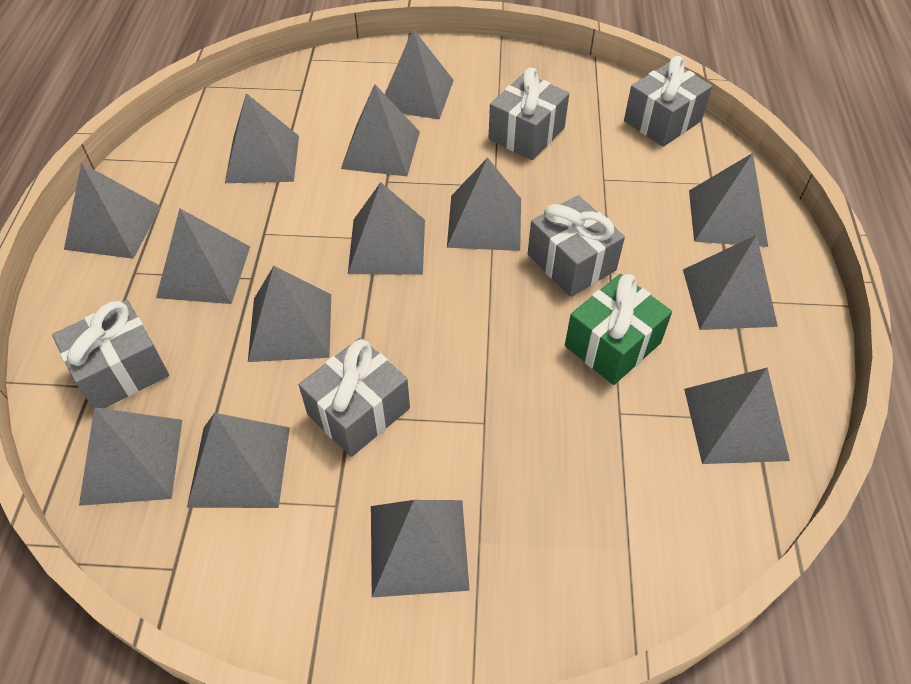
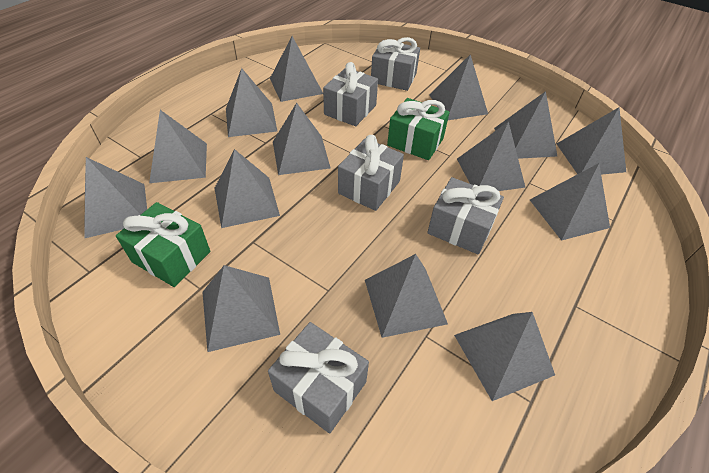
green gift: [565,274,672,385] = 1 -> [116,202,210,287] [387,98,450,160] = 2

